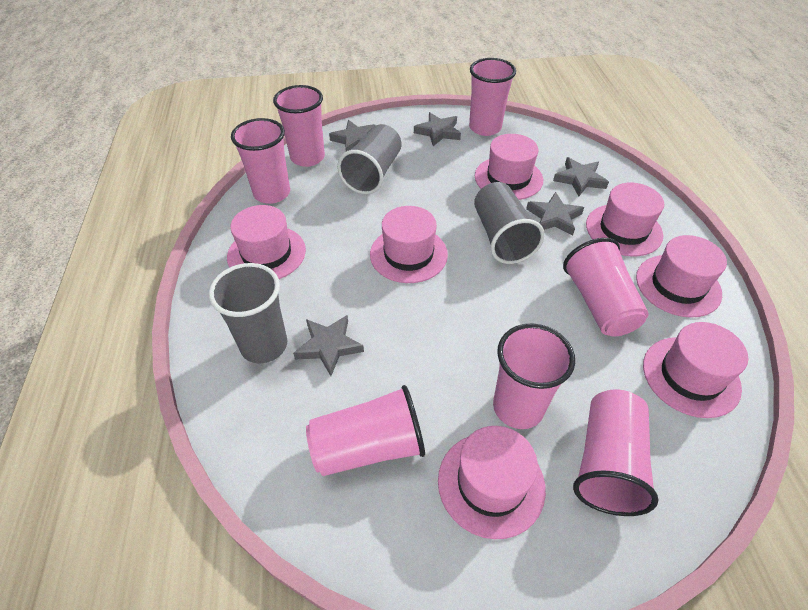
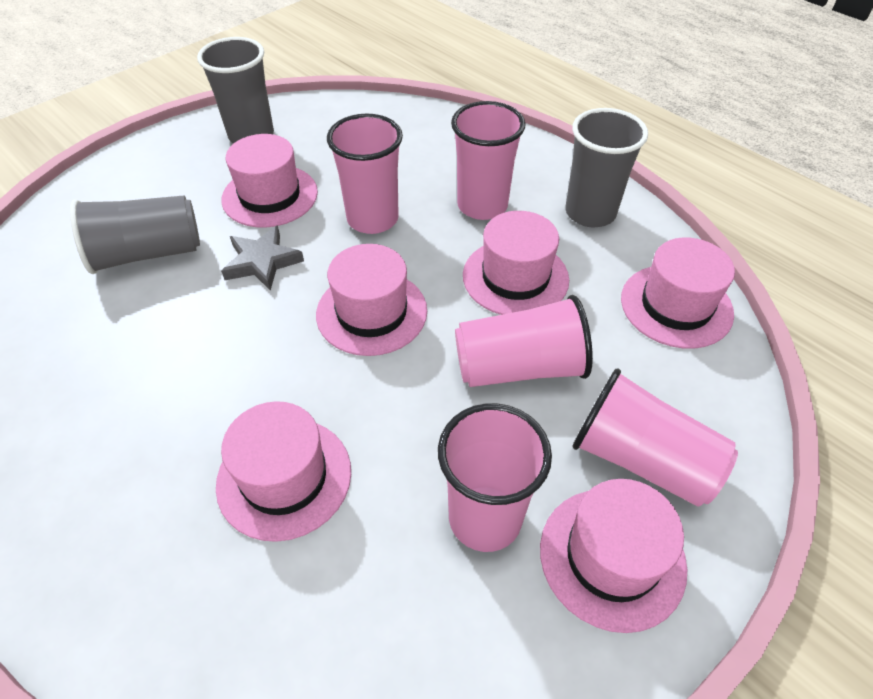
grey star: [293,315,364,376] [329,120,376,151] [414,112,461,146] [526,192,584,236] [553,157,609,196] = 5 -> [221,225,304,291] = 1
pink cup: [231,118,290,204] [273,85,325,167] [306,385,425,476] [469,58,516,136] [493,323,575,429] [563,238,649,336] [573,389,659,516] = 7 -> [327,114,403,234] [438,403,552,552] [451,101,526,220] [455,295,593,387] [572,368,738,507] = 5
pink hat: [227,205,306,279] [370,206,448,283] [438,426,546,539] [475,134,543,200] [586,182,664,257] [636,235,727,318] [643,322,748,418] = 7 -> [216,401,351,542] [221,134,318,227] [316,244,427,356] [463,211,569,315] [540,479,687,633] [621,237,735,349] = 6

